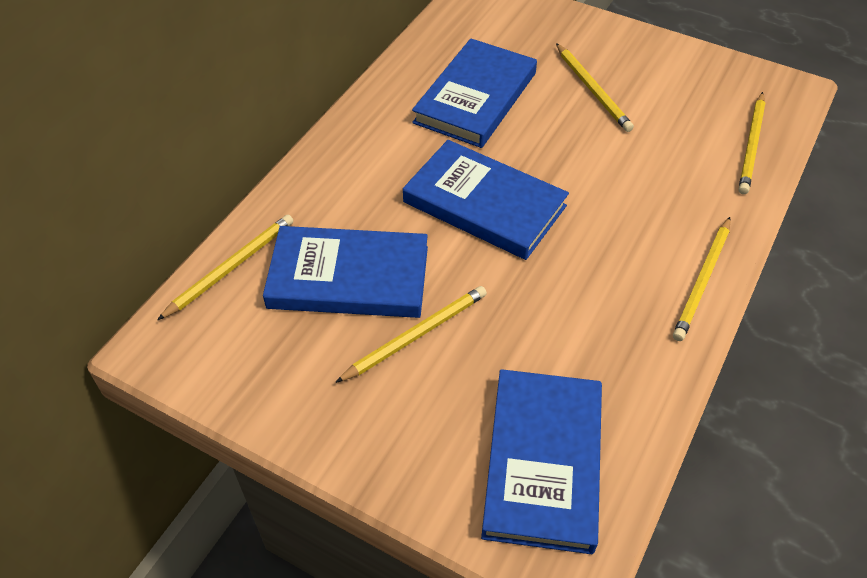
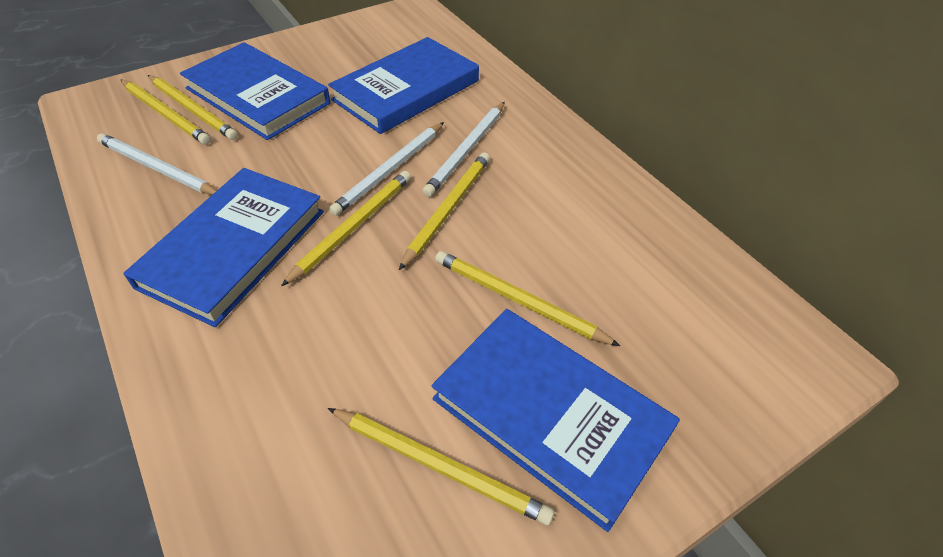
white pencil: none = 0 -> [97,133,217,195] [329,122,444,216] [422,102,505,197] = 3
yellow pencil: [157,215,293,320] [335,286,487,383] [556,43,634,132] [673,217,731,341] [739,92,765,194] = 5 -> [120,79,211,145] [148,75,238,140] [281,171,411,286] [328,408,555,525] [399,152,490,270] [435,251,620,346] = 6

